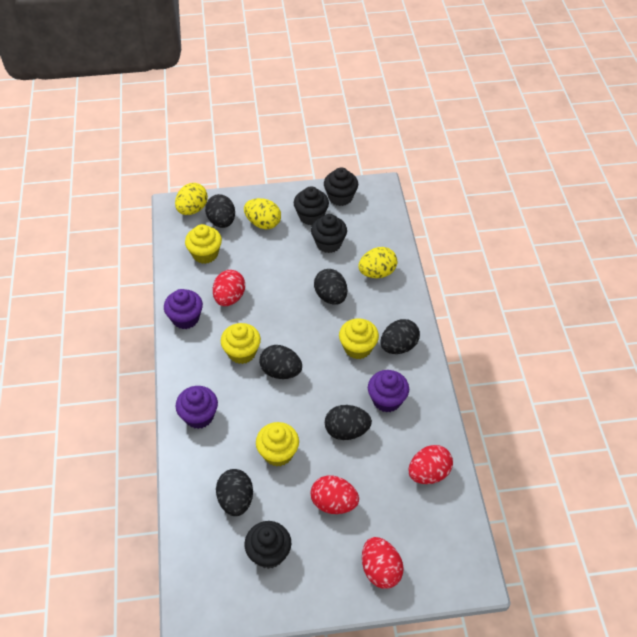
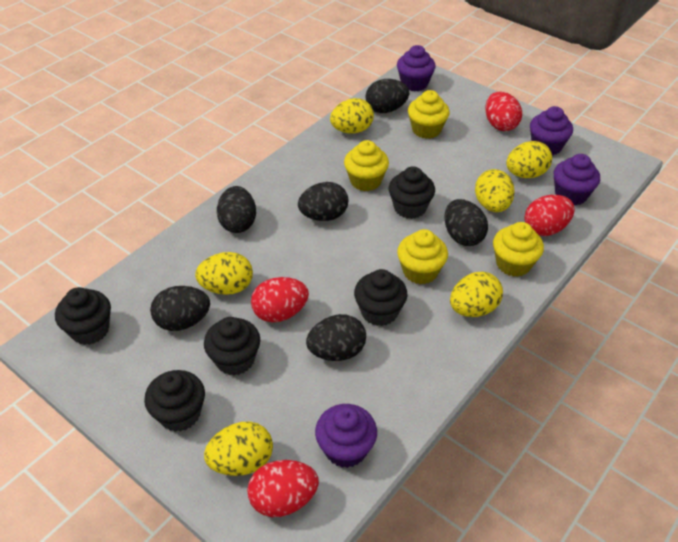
black cupcake: [244,521,291,569] [294,186,329,225] [311,214,347,253] [324,168,358,206] = 4 -> [55,287,111,345] [144,370,205,432] [204,317,260,375] [354,269,408,326] [389,166,435,219] = 5
purple cupcake: [164,289,203,329] [175,386,218,429] [368,370,409,412] = 3 -> [315,404,377,468] [397,45,435,92] [530,106,573,155] [554,154,600,205] = 4
yellow egg: [175,183,208,215] [244,198,281,229] [358,247,397,278] = 3 -> [195,252,253,295] [204,422,273,476] [330,98,374,133] [450,272,503,317] [475,169,515,212] [506,141,552,178] = 6

